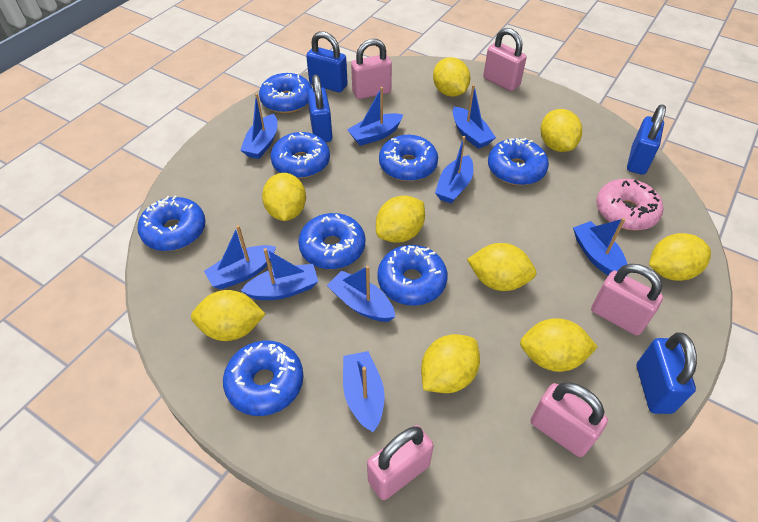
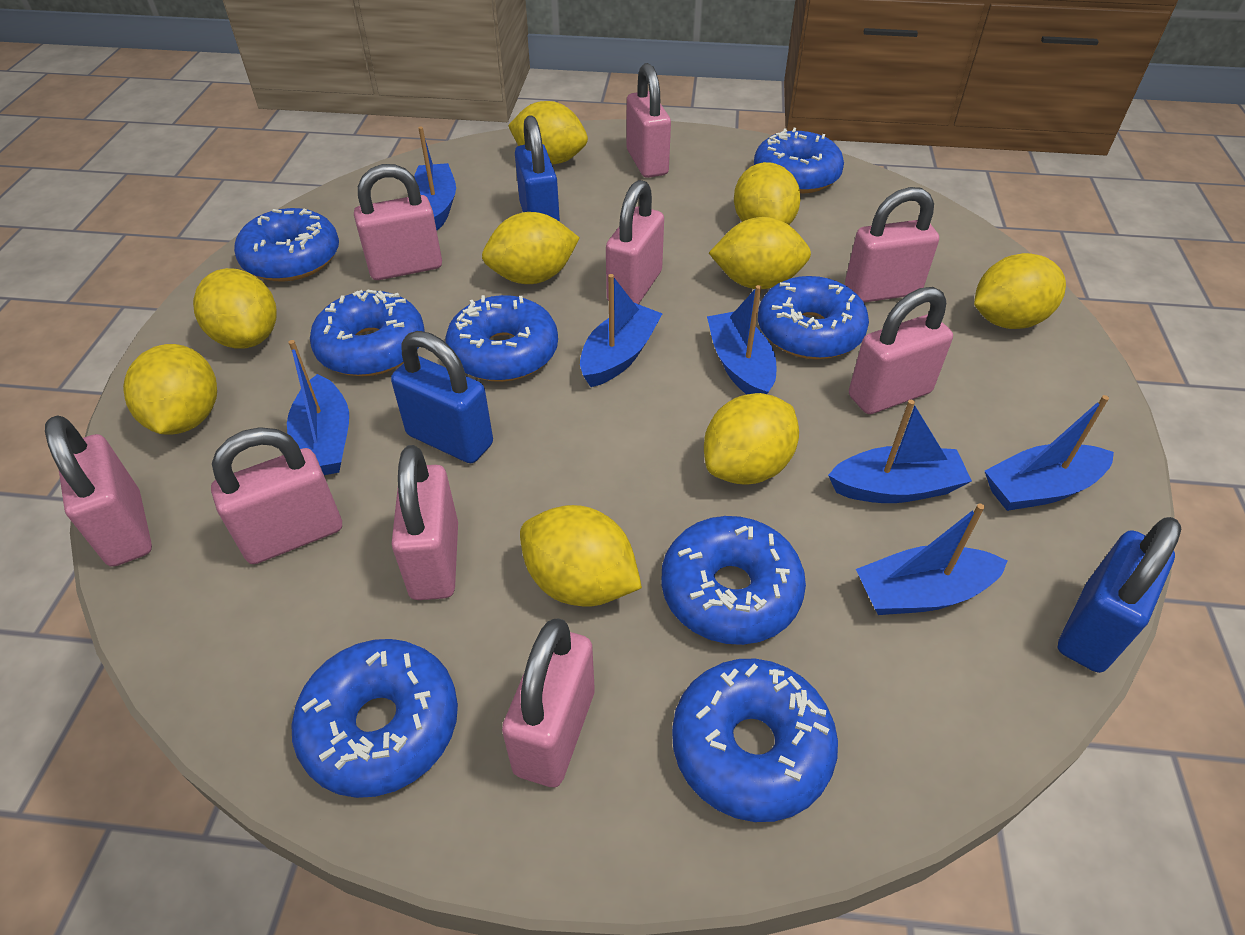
blue boat: [204,225,276,289] [240,93,277,159] [241,248,319,300] [327,266,395,322] [343,351,385,432] [347,87,403,146] [435,136,473,204] [453,84,496,149] [573,218,628,276] = 9 -> [287,340,349,475] [414,127,456,230] [580,274,662,387] [707,285,776,395] [828,400,972,503] [856,504,1007,615] [985,395,1114,511] = 7
blue padlock: [306,31,348,92] [307,75,332,142] [627,104,666,175] [637,332,697,414] = 4 -> [391,331,493,463] [515,115,560,222] [1058,517,1181,673] = 3
pink donut: [596,179,664,231] = 1 -> none = 0
pink padlock: [351,39,392,99] [367,425,434,500] [483,28,527,91] [531,382,608,457] [591,264,663,336] = 5 -> [45,415,152,567] [211,427,342,564] [354,164,442,280] [391,445,458,600] [502,619,595,787] [606,180,664,304] [626,63,671,178] [845,187,939,302] [849,287,953,414] = 9

